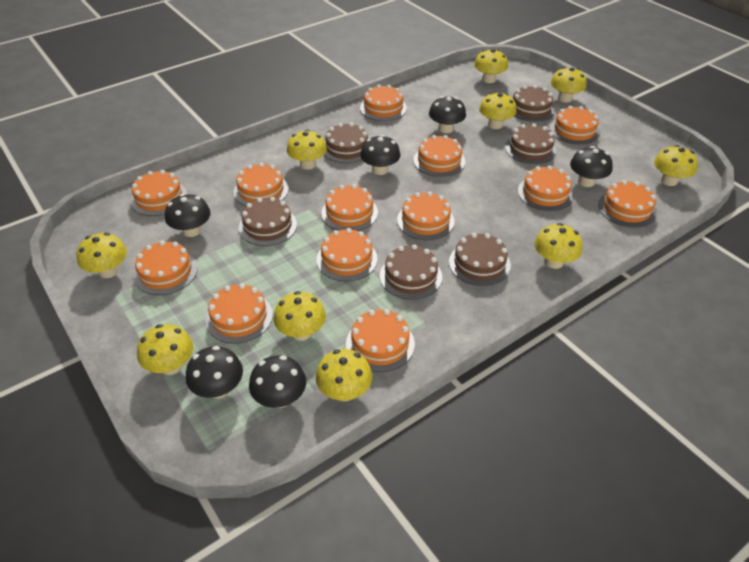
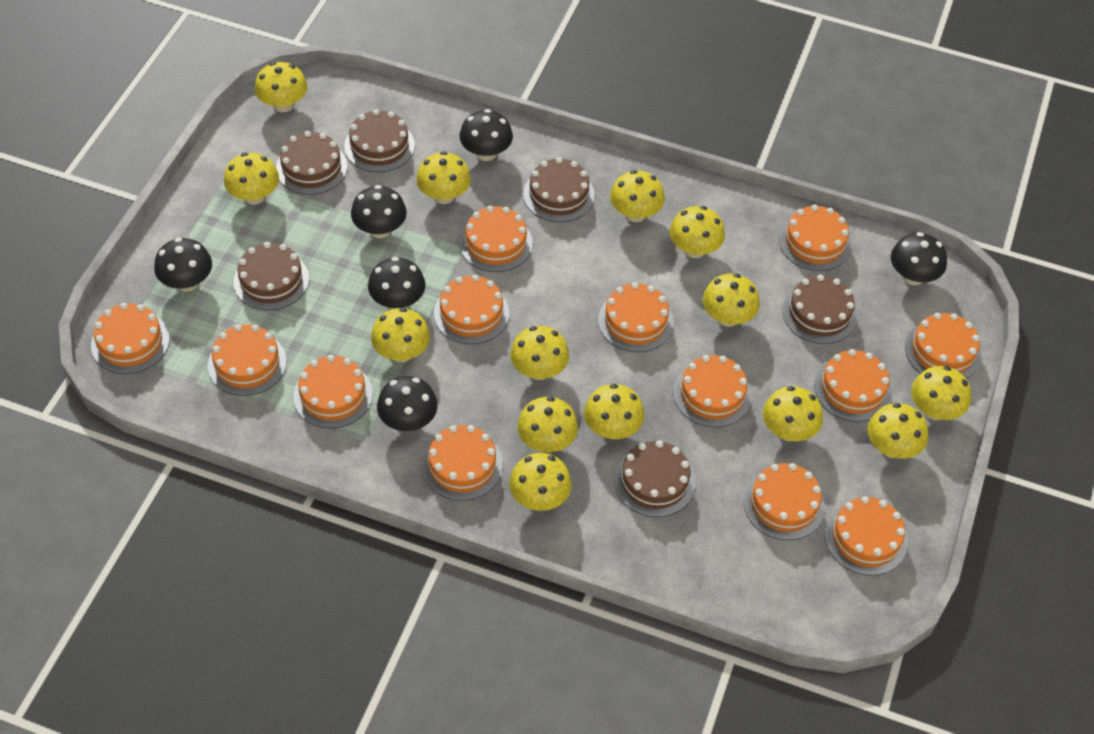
yellow mushroom: [77,233,127,278] [137,324,193,375] [273,291,326,341] [287,130,327,170] [316,349,372,401] [474,49,508,83] [479,92,517,129] [534,223,583,269] [551,67,587,102] [654,145,698,186] = 10 -> [224,153,279,205] [255,62,307,113] [371,308,430,362] [416,151,471,204] [509,453,572,511] [510,326,569,380] [517,397,578,452] [584,384,644,439] [610,170,665,222] [669,206,725,258] [703,273,760,327] [763,386,823,441] [868,403,928,459] [911,366,971,420] = 14

